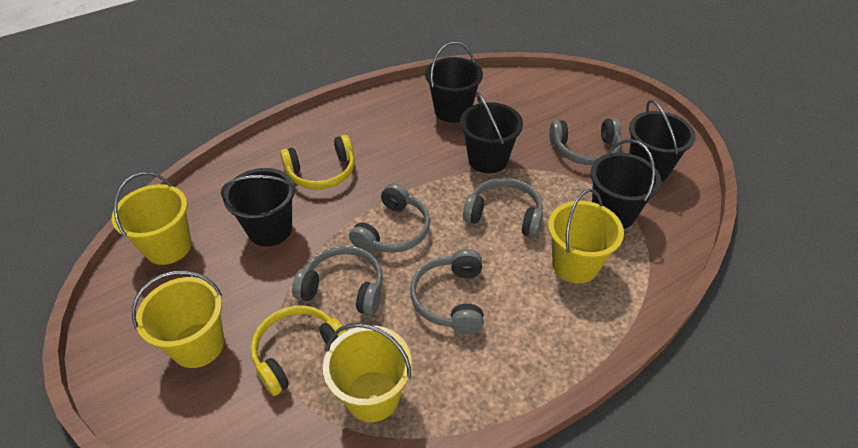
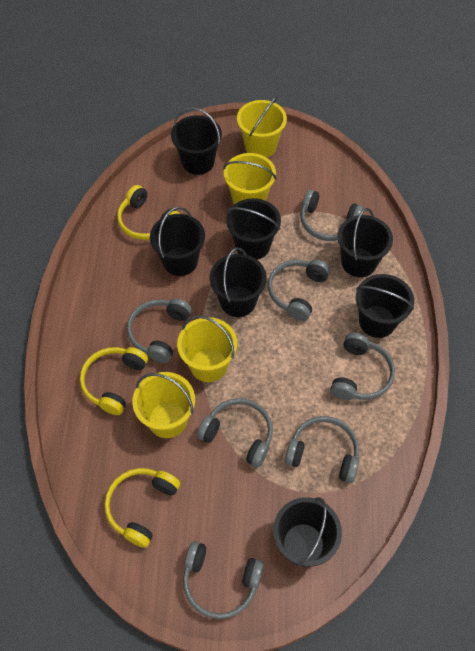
black bucket: [221,168,296,247] [425,42,483,123] [460,92,523,173] [590,139,661,229] [629,100,696,182] = 5 -> [150,207,205,276] [171,107,222,175] [210,248,267,317] [226,198,281,260] [273,497,342,567] [337,208,393,277] [356,274,414,338] = 7
grey headphones: [292,246,383,315] [349,183,430,253] [410,249,484,334] [463,178,543,238] [549,118,621,165] = 5 -> [127,298,192,363] [183,541,264,619] [197,398,273,468] [268,260,330,321] [285,416,359,483] [301,190,364,241] [330,333,395,400] = 7
yellow headphones: [251,305,346,396] [280,135,355,190] = 2 -> [80,347,148,415] [104,468,180,548] [117,185,180,240] = 3

